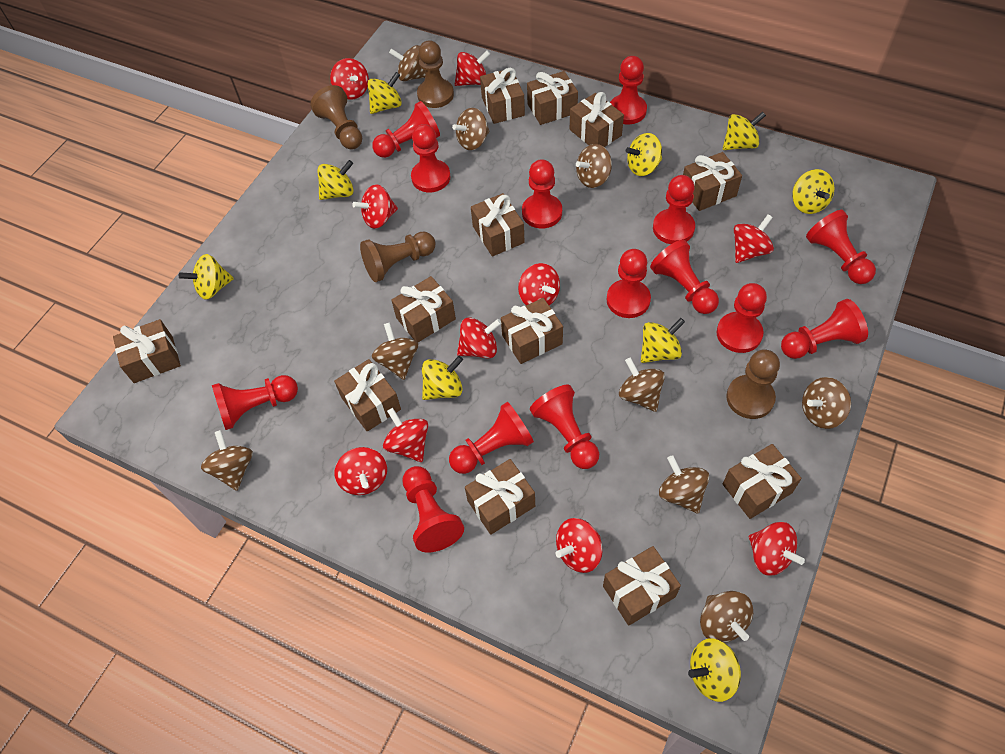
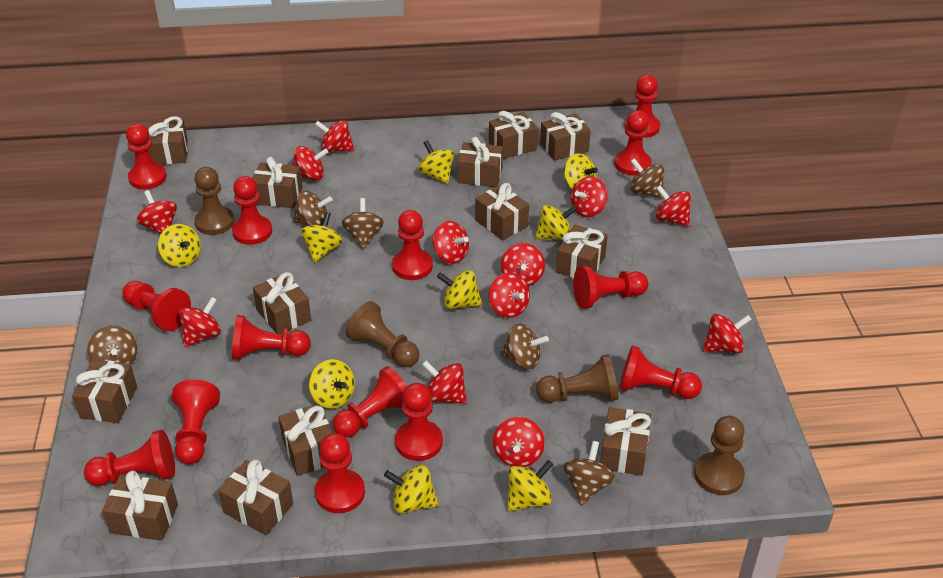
brown gift: [113,319,181,383] [334,359,401,431] [391,276,456,342] [465,459,535,535] [471,193,525,257] [480,68,525,124] [501,298,563,364] [527,71,578,125] [570,92,624,147] [603,546,681,626] [683,152,742,211] [723,444,802,519] = 12 -> [72,359,137,423] [102,470,178,541] [148,116,188,165] [218,459,293,535] [252,157,302,208] [253,272,311,334] [279,404,332,476] [457,137,503,187] [475,183,529,240] [489,111,538,159] [540,112,591,161] [556,225,608,278] [600,407,651,476] = 13
brown spinning top: [201,430,253,491] [372,322,418,380] [389,45,425,81] [452,108,489,150] [576,144,612,188] [619,357,665,412] [659,455,709,513] [700,591,753,643] [802,377,851,429] = 9 -> [87,325,137,364] [293,191,333,226] [342,198,384,249] [500,324,549,369] [563,441,615,505] [630,158,664,199] = 6
red spinning top: [330,58,369,100] [335,447,387,495] [352,184,398,229] [383,408,428,462] [455,50,490,86] [457,318,502,359] [518,263,560,305] [556,518,603,573] [734,215,774,263] [749,522,805,575] = 10 -> [137,190,177,234] [179,297,221,347] [293,146,328,181] [315,120,355,152] [422,360,467,404] [433,221,469,264] [489,273,530,318] [493,417,545,467] [501,243,545,286] [571,176,608,217] [656,185,691,227] [703,314,752,353] = 12

